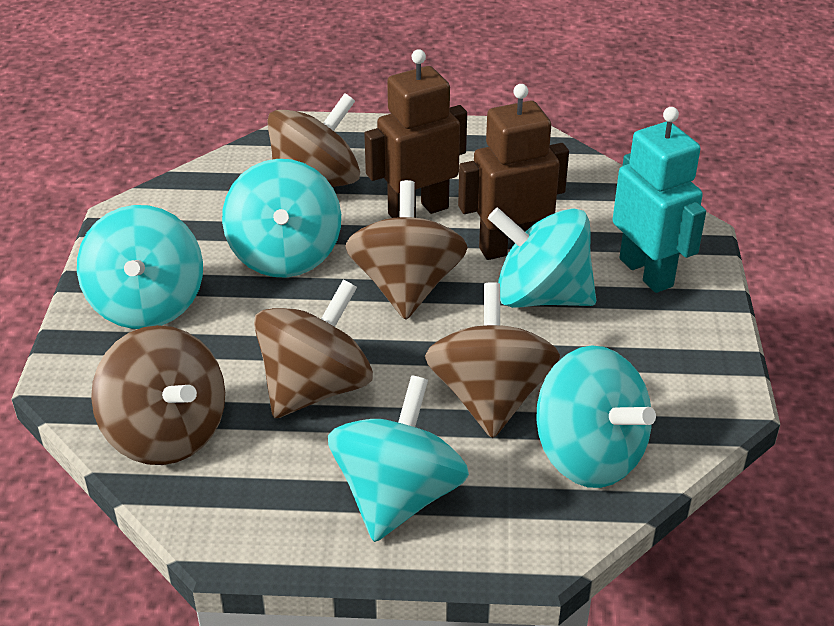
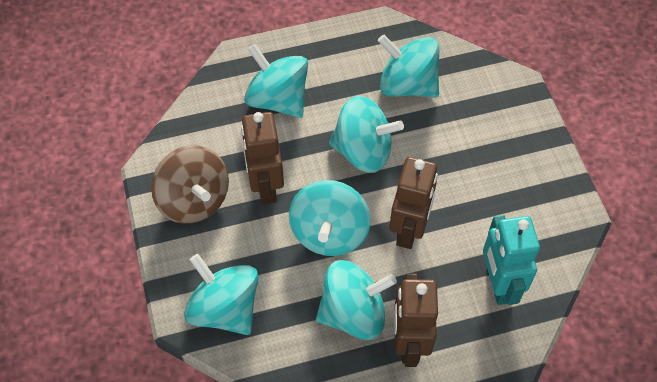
brown robot: [364,49,467,218] [458,84,569,260] = 2 -> [241,112,284,204] [389,157,438,249] [394,273,438,367] = 3
brown spinning top: [91,325,225,465] [254,280,373,418] [267,93,360,187] [345,180,468,320] [425,282,560,438] = 5 -> [151,145,229,224] = 1
turquoise spinning top: [77,205,203,329] [222,159,341,278] [328,375,469,542] [488,207,596,308] [536,345,656,488] = 5 -> [184,254,259,335] [244,44,308,118] [289,180,371,256] [316,260,397,340] [329,96,404,173] [378,35,439,97] = 6

